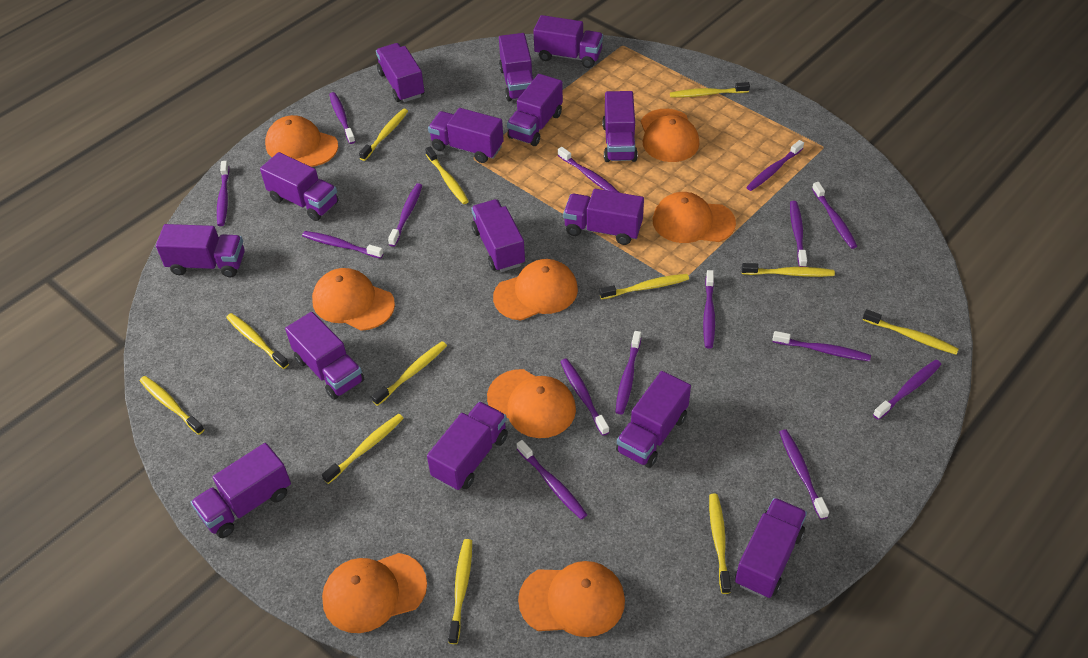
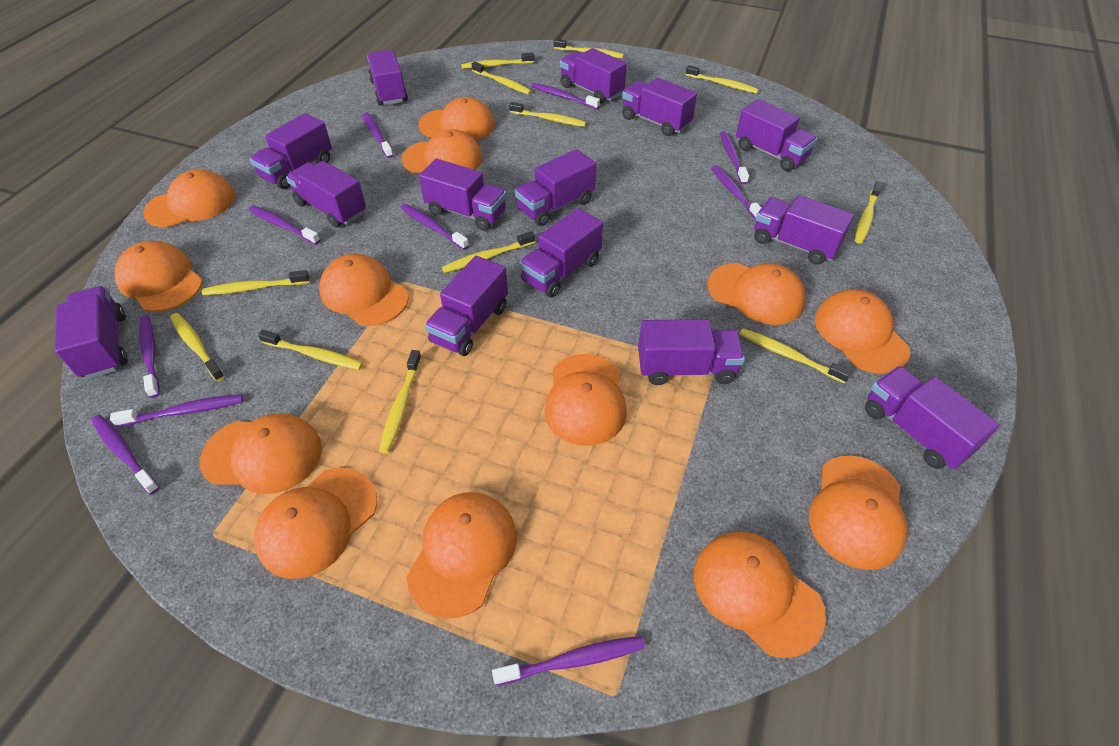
orange cap: [265,115,338,167] [312,268,395,331] [322,553,427,633] [487,369,576,438] [493,259,578,320] [518,561,625,637] [641,109,699,162] [653,192,736,243] = 8 -> [115,241,203,312] [143,170,235,228] [200,413,322,494] [254,468,377,579] [319,254,409,326] [402,129,483,173] [406,492,517,619] [418,97,495,140] [545,354,627,446] [694,532,826,658] [708,263,806,325] [809,455,908,570] [815,289,910,374] = 13
purple toothbrush: [217,161,230,226] [302,231,384,259] [329,92,356,144] [388,183,422,247] [517,440,587,520] [558,147,620,193] [560,359,609,436] [616,331,641,414] [703,270,715,349] [746,140,804,191] [772,331,871,361] [779,429,829,519] [790,201,807,267] [812,182,857,249] [873,360,941,420] = 15 -> [91,415,160,494] [110,394,243,427] [139,316,159,398] [249,205,320,245] [362,113,393,158] [400,204,469,250] [492,636,645,686] [531,83,600,109] [711,165,761,219] [720,131,749,184] = 10
purple truck: [156,224,245,277] [191,443,291,538] [260,152,339,221] [285,312,364,400] [376,43,425,102] [427,401,508,491] [428,108,504,163] [471,199,525,272] [499,33,534,102] [507,74,563,146] [533,15,603,68] [563,189,644,245] [602,91,638,162] [616,371,691,468] [735,498,807,598] = 15 -> [55,286,128,379] [250,113,332,189] [286,161,366,228] [367,50,408,105] [419,159,507,231] [425,256,508,356] [514,149,596,226] [519,208,603,297] [560,48,627,104] [622,78,697,136] [638,319,745,385] [736,99,817,171] [754,195,854,265] [865,366,1000,470] = 14

